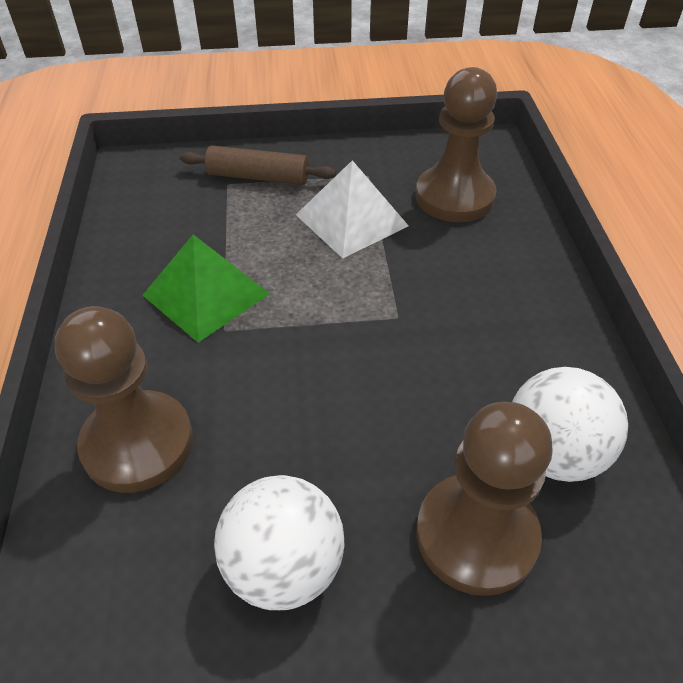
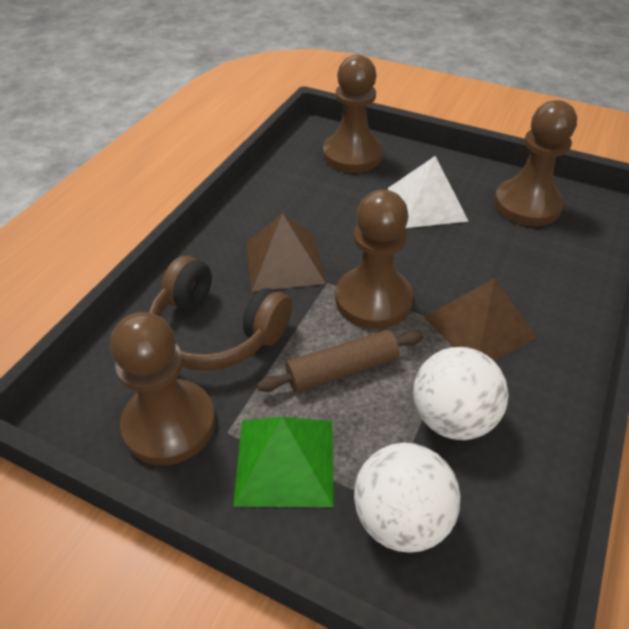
brown headphones: none = 0 -> [148,256,292,371] = 1
brown pawn: [55,306,193,493] [416,67,497,222] [416,402,553,596] = 3 -> [110,312,215,466] [323,55,383,173] [335,190,413,329] [494,100,577,226] = 4
brown pyramid: none = 0 -> [246,213,326,292] [424,278,537,361] = 2

